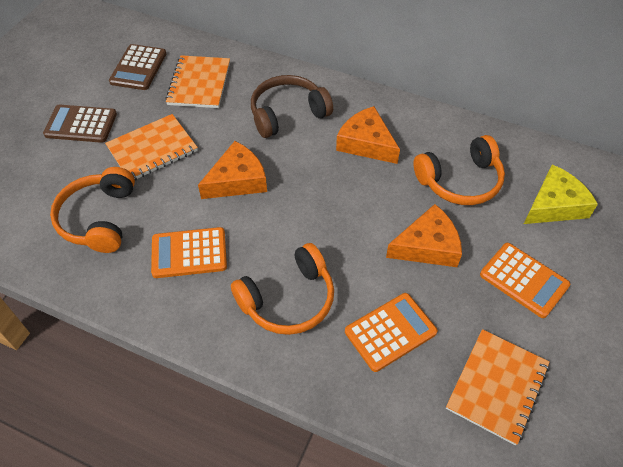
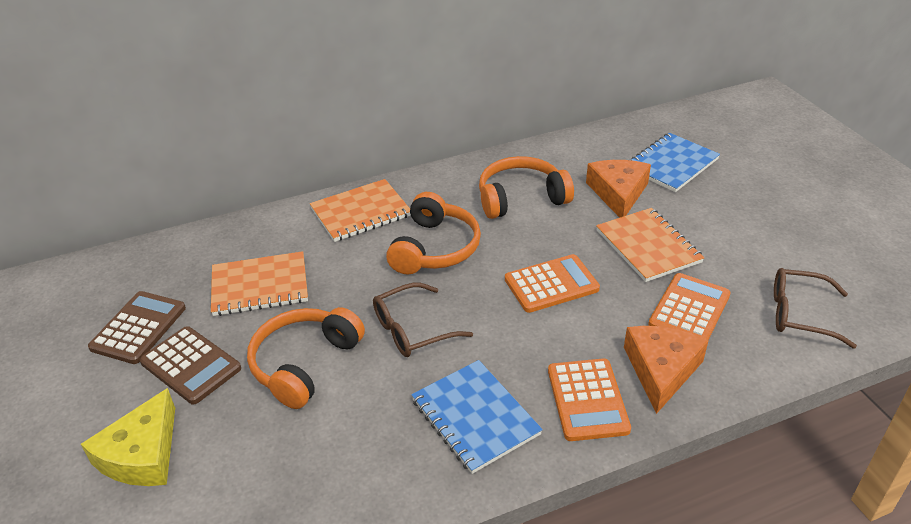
blue notebook: none = 0 -> [411,360,543,474] [631,133,720,192] = 2
brown glasses: none = 0 -> [373,283,473,357] [774,268,857,349] = 2
brown headphones: [251,75,333,138] = 1 -> none = 0
orange cheese: [198,141,267,199] [336,106,400,164] [386,204,462,267] = 3 -> [586,160,651,218] [624,326,708,414] = 2

